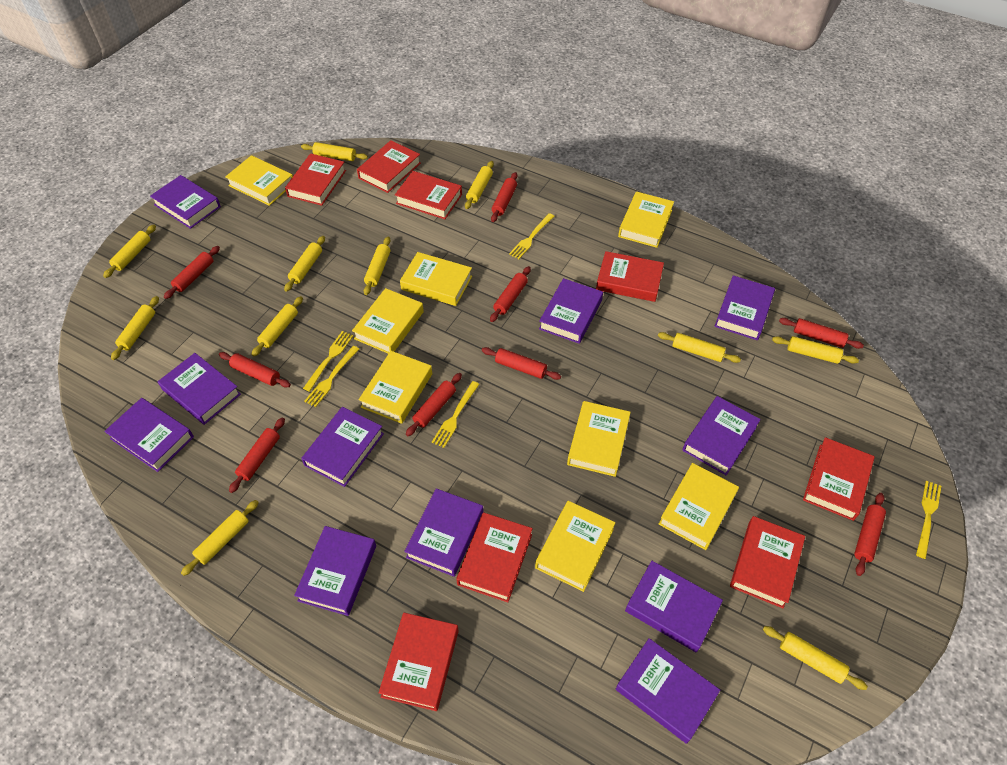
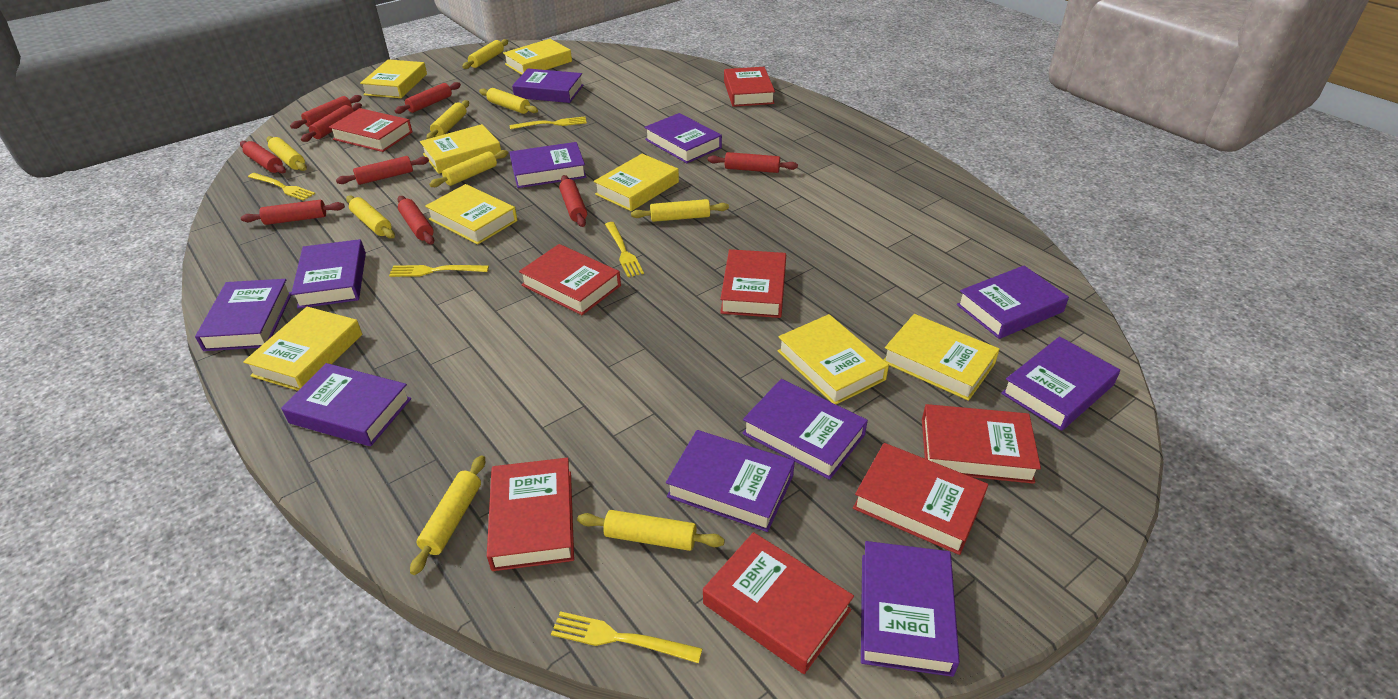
yellow rolling pin: [103,225,156,278] [111,296,159,360] [181,500,259,576] [251,296,303,356] [284,236,325,292] [301,142,368,161] [364,237,391,295] [465,161,494,209] [658,332,741,363] [763,626,868,690] [772,336,859,364] = 11 -> [266,136,307,171] [346,195,395,239] [410,455,485,575] [426,100,469,139] [429,150,508,187] [462,39,508,69] [479,88,538,114] [577,510,725,551] [631,199,729,222] = 9

